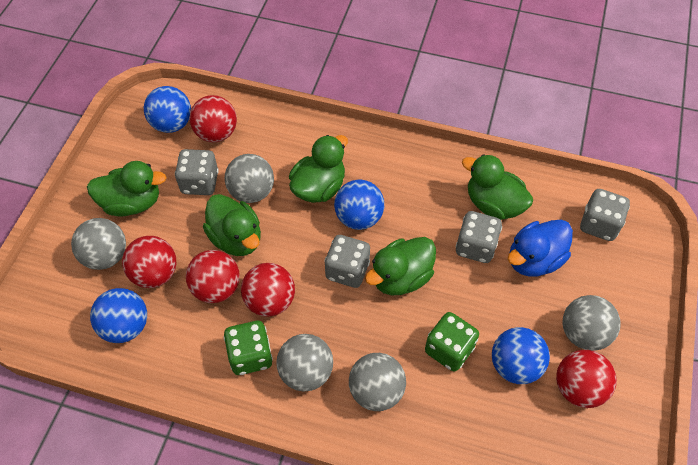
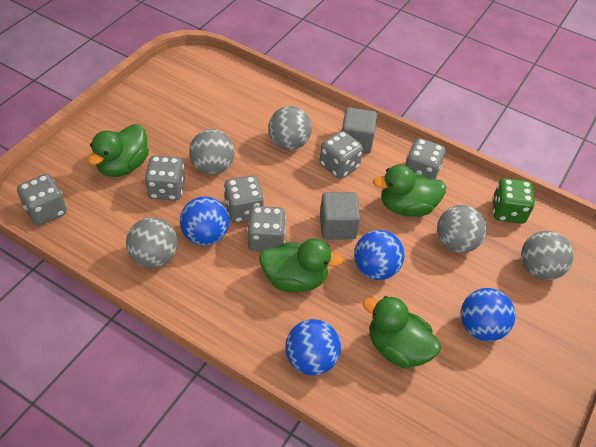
blue duck: [508,220,573,277] = 1 -> none = 0
green dice: [224,321,273,375] [425,312,479,372] = 2 -> [492,178,535,224] = 1
green duck: [87,161,167,216] [203,194,261,256] [289,135,348,203] [365,237,436,295] [462,154,533,220] = 5 -> [87,124,149,177] [259,238,343,292] [363,296,441,369] [373,165,446,217] = 4
grey cube: none = 0 -> [320,192,360,240] [342,107,377,154] = 2
grey dice: [175,149,219,195] [324,235,370,288] [456,211,502,263] [580,189,630,241] = 4 -> [17,174,67,226] [144,155,185,200] [224,176,264,223] [247,206,286,252] [320,131,363,179] [405,138,445,179] = 6
red ball: [122,236,176,288] [186,250,240,303] [189,95,237,142] [241,263,295,317] [556,350,617,408] = 5 -> none = 0

